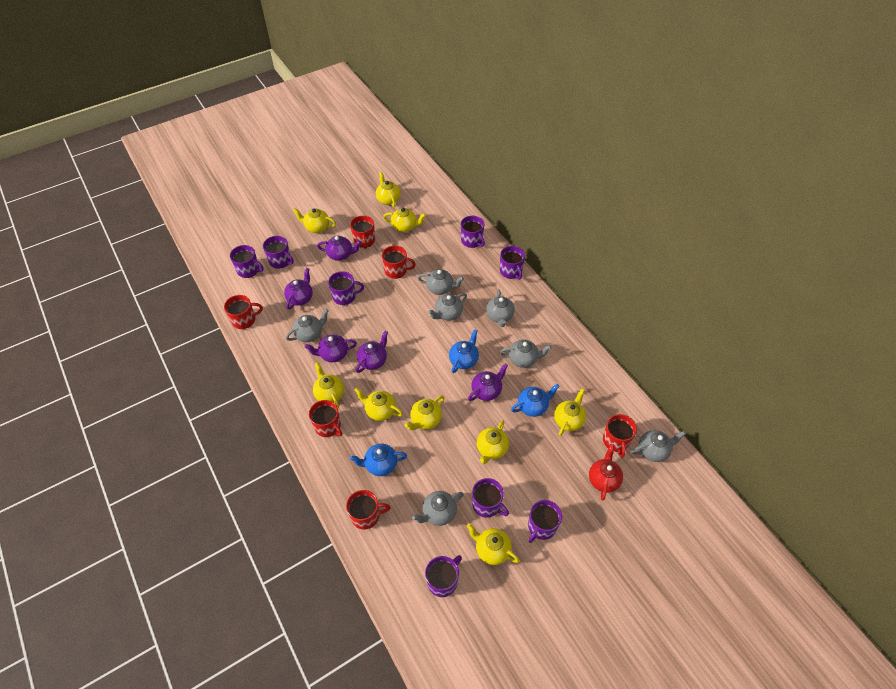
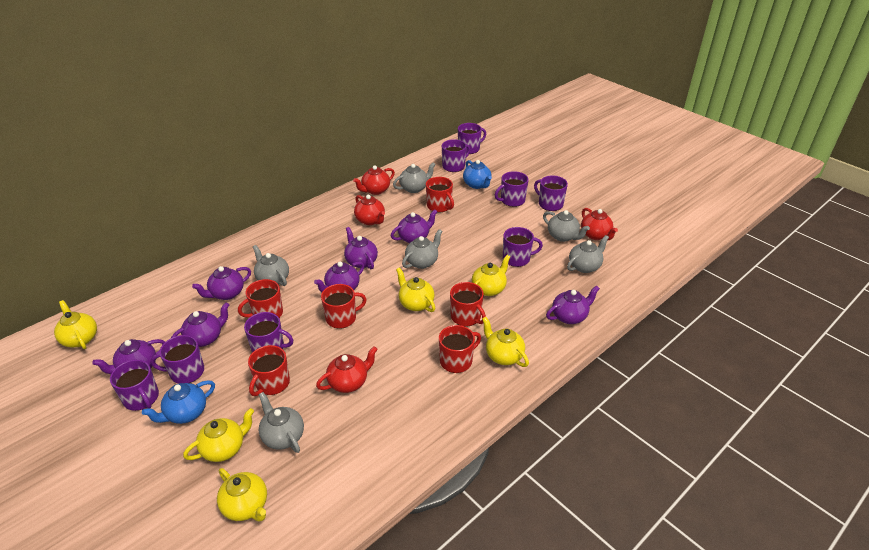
blue teapot: [350,444,407,476] [449,329,479,373] [511,384,559,417] = 3 -> [142,380,215,424] [463,160,492,189] = 2
grey teapot: [286,309,329,342] [412,491,464,526] [418,269,464,295] [428,293,467,321] [486,289,515,327] [499,339,551,368] [632,430,686,462] = 7 -> [253,245,289,286] [259,392,304,453] [393,162,436,193] [402,229,442,269] [543,210,590,242] [567,235,609,273] = 6
purple teapot: [284,268,313,310] [305,334,357,362] [317,236,361,261] [356,331,388,373] [468,363,508,401] = 5 -> [92,339,165,374] [171,303,229,347] [192,266,251,300] [314,262,364,292] [344,227,378,269] [391,209,437,243] [546,286,600,324] = 7
red teapot: [589,444,623,501] = 1 -> [316,346,378,393] [353,165,395,195] [354,195,385,225] [581,208,618,240] = 4
yellow teapot: [293,208,336,233] [313,362,344,408] [354,388,403,421] [376,172,401,207] [383,208,426,232] [405,396,444,430] [467,524,520,565] [477,420,509,464] [554,388,586,436] = 9 -> [54,300,97,349] [183,408,254,462] [217,468,267,521] [396,267,435,312] [472,255,510,296] [482,317,529,367] = 6

